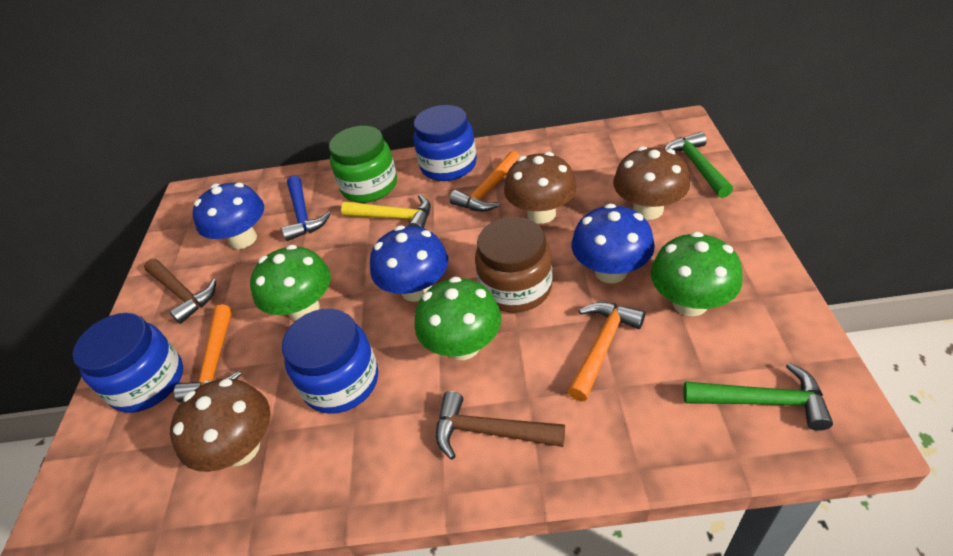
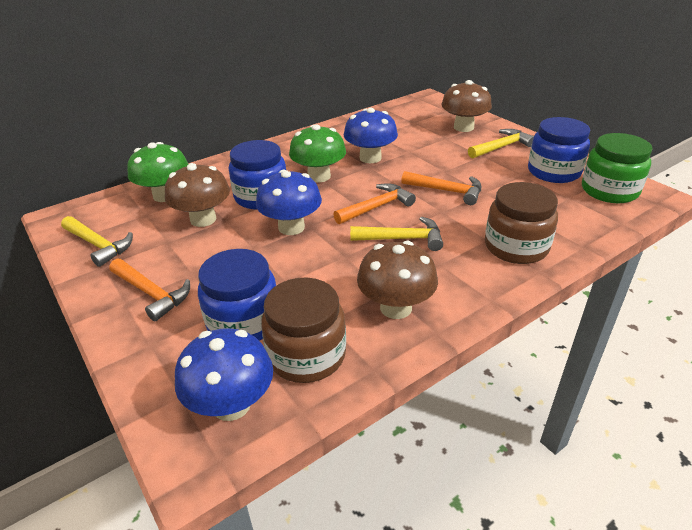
blue hammer: [282,176,331,241] = 1 -> none = 0
brown hammer: [144,259,216,324] [436,391,565,460] = 2 -> none = 0
brown jar: [475,217,553,313] = 1 -> [261,278,346,383] [485,182,558,264] = 2
green hammer: [664,132,733,198] [683,362,833,431] = 2 -> none = 0
green mushroom: [250,245,331,321] [415,277,501,360] [651,232,743,316] = 3 -> [127,142,188,202] [289,124,346,183] = 2
yellow hammer: [341,194,431,228] = 1 -> [61,216,133,267] [350,216,443,251] [468,129,534,159] = 3

